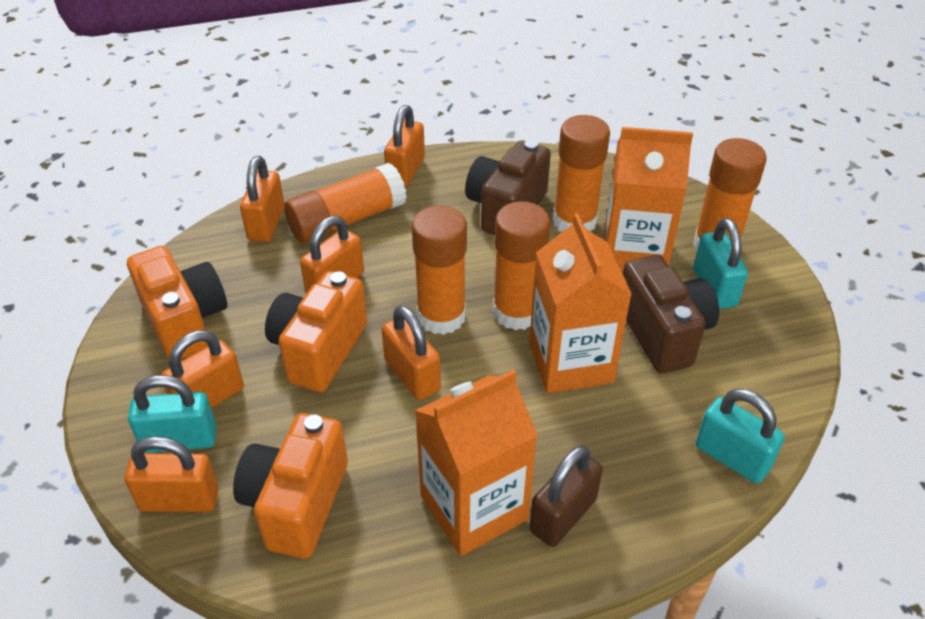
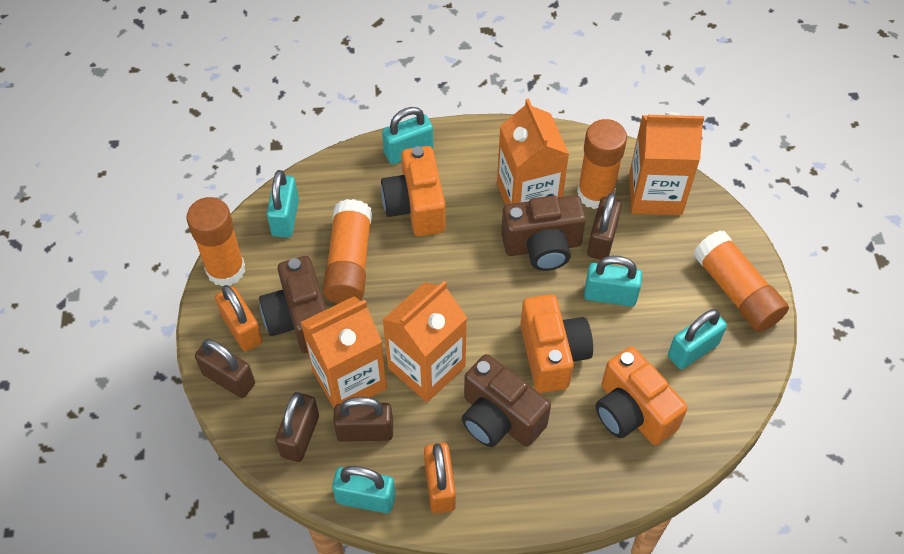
brown camera: [465,140,551,235] [622,255,719,373] = 2 -> [259,256,327,353] [462,354,551,447] [501,195,586,271] = 3
brown padlock: [529,445,603,547] = 1 -> [195,339,255,398] [275,392,319,462] [333,397,393,442] [587,193,622,260] = 4
orange carton: [415,369,538,556] [529,213,632,394] [604,127,693,273] = 3 -> [301,296,387,408] [382,281,467,402] [497,98,569,205] [629,112,704,215] = 4
orange glue stick: [284,163,407,244] [412,206,467,335] [493,201,550,330] [553,115,610,232] [693,138,767,251] = 5 -> [186,197,245,287] [323,199,372,304] [577,119,627,209] [693,230,789,332] = 4
orange padlock: [124,436,219,512] [161,330,244,408] [240,156,284,242] [300,216,364,294] [381,305,441,400] [384,105,425,187] = 6 -> [215,285,263,352] [424,443,456,514] = 2
turquoise padlock: [128,375,217,453] [693,218,748,309] [696,389,785,483] = 3 -> [267,170,299,238] [332,466,396,513] [382,107,434,165] [584,256,642,307] [668,309,727,369] = 5

